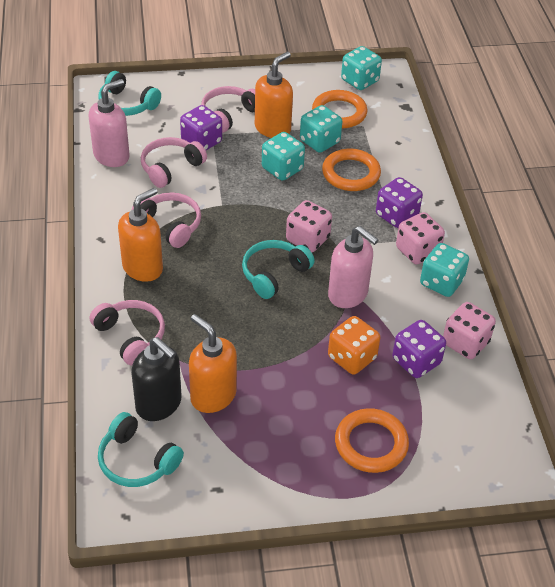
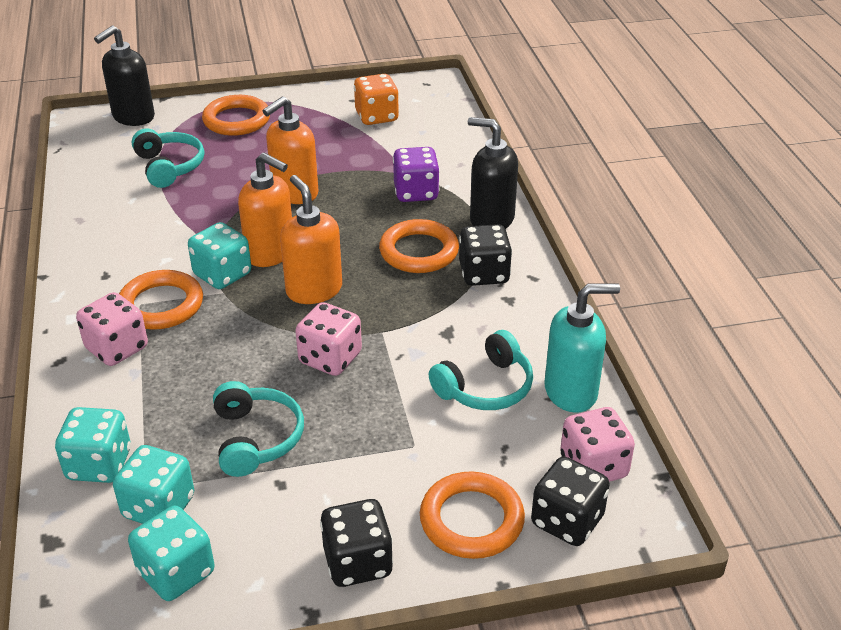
black dice: none = 0 -> [320,499,393,587] [459,224,512,286] [531,457,610,546] = 3
black soap dispenser: [131,337,182,421] = 1 -> [94,25,155,126] [468,117,518,229] = 2
orange ring: [312,90,367,128] [322,149,381,191] [335,408,409,473] = 3 -> [119,270,203,330] [202,95,270,136] [379,219,459,273] [420,471,525,559] = 4
pink headphones: [90,300,165,366] [132,192,201,248] [141,137,207,188] [201,86,255,133] = 4 -> none = 0
pink soap dispenser: [89,79,130,167] [328,226,379,308] = 2 -> none = 0
purple dice: [180,105,222,150] [376,177,423,228] [392,320,446,378] = 3 -> [393,147,440,202] = 1
turquoise soap dispenser: none = 0 -> [545,283,620,413] = 1

